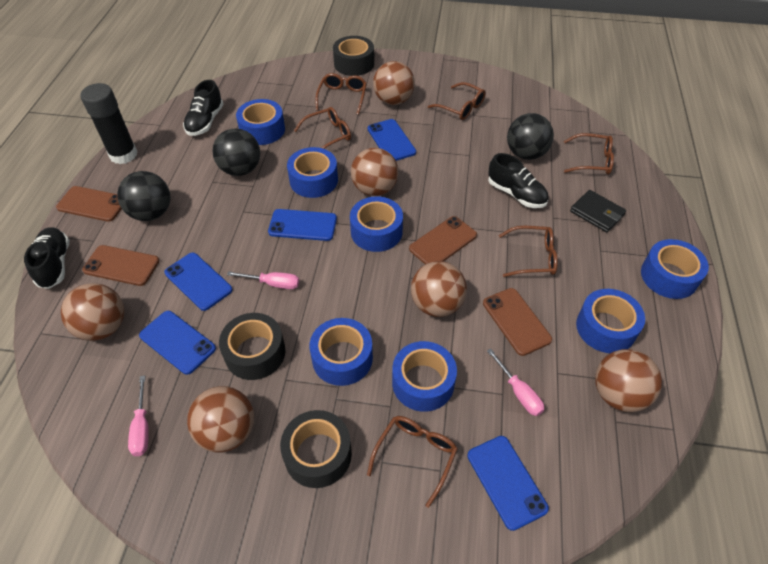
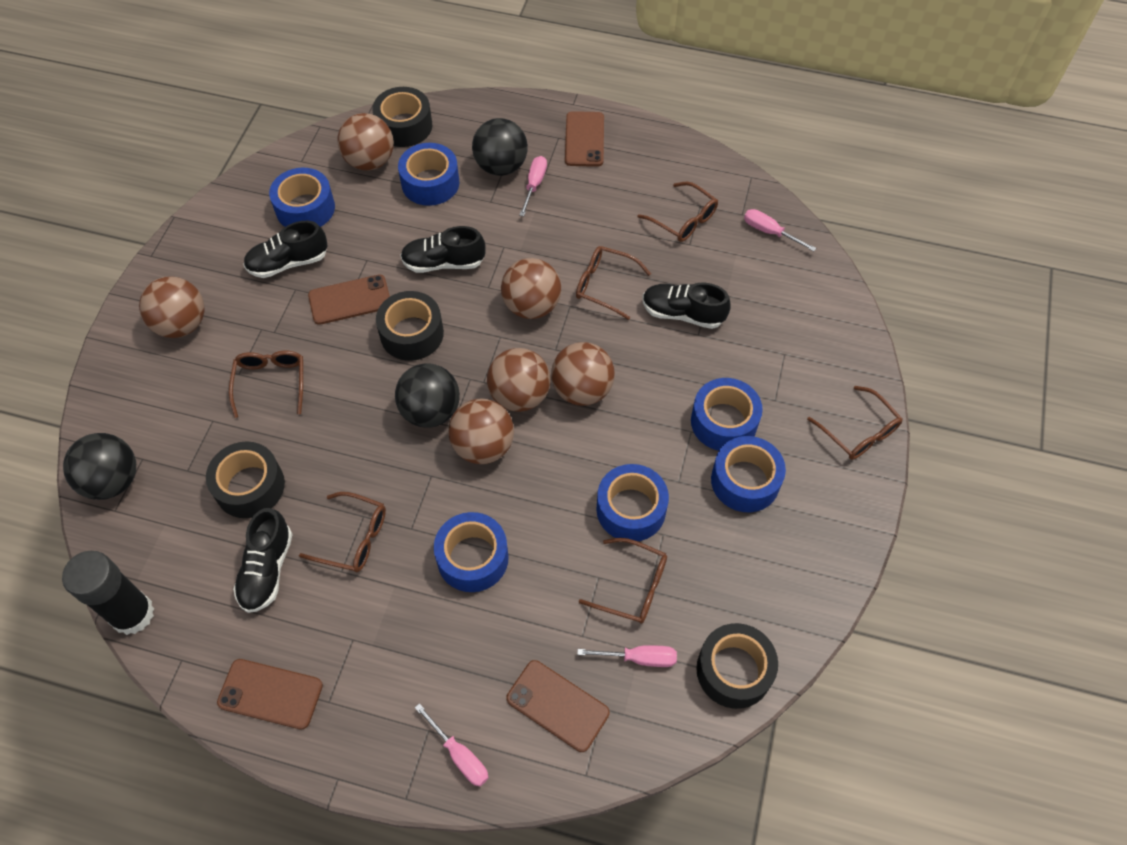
black shoe: [24,227,70,289] [183,80,224,136] [488,153,549,208] = 3 -> [233,508,293,613] [243,221,327,278] [400,226,486,273] [643,283,731,329] = 4
black tape: [219,313,285,380] [280,410,352,488] [333,36,374,76] = 3 -> [206,441,285,518] [373,87,432,147] [376,291,444,361] [696,623,778,709] = 4
black wallet: [570,190,626,232] = 1 -> none = 0
blue phone: [139,311,216,375] [164,253,233,311] [268,209,337,241] [368,119,416,161] [467,436,549,531] = 5 -> none = 0
blue tape: [236,99,285,145] [287,147,338,198] [310,318,373,386] [350,196,403,252] [392,341,457,412] [576,289,645,353] [641,239,709,299] = 7 -> [269,168,335,227] [398,143,459,206] [434,512,509,592] [596,464,669,541] [691,378,763,451] [711,436,786,512] = 6
pink screwdriver: [128,376,149,456] [227,271,299,289] [487,348,544,416] = 3 -> [415,703,488,786] [519,156,547,216] [577,645,677,667] [744,209,816,251] = 4

